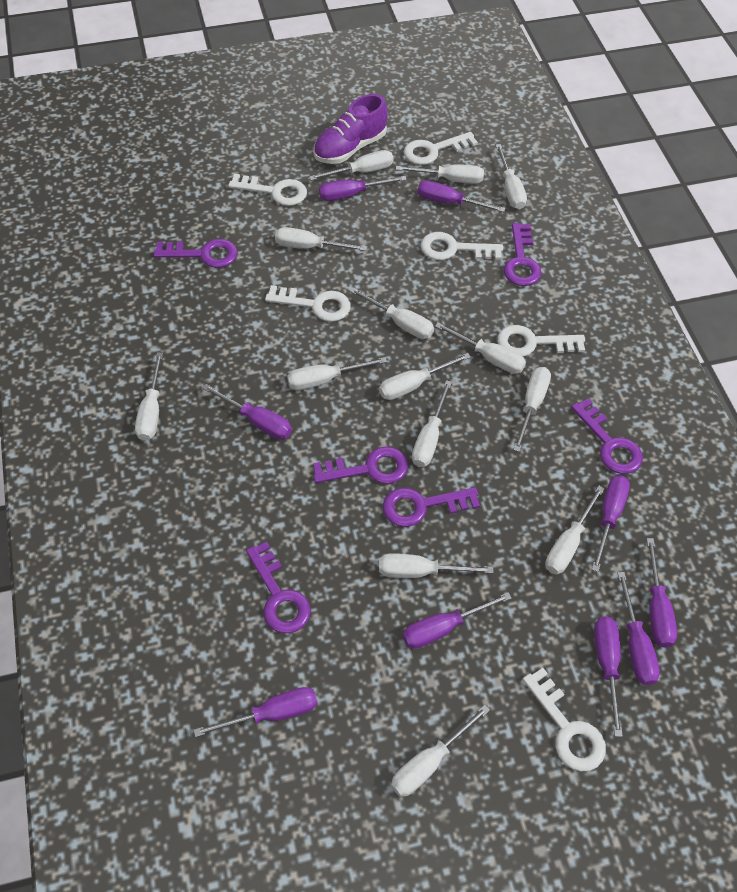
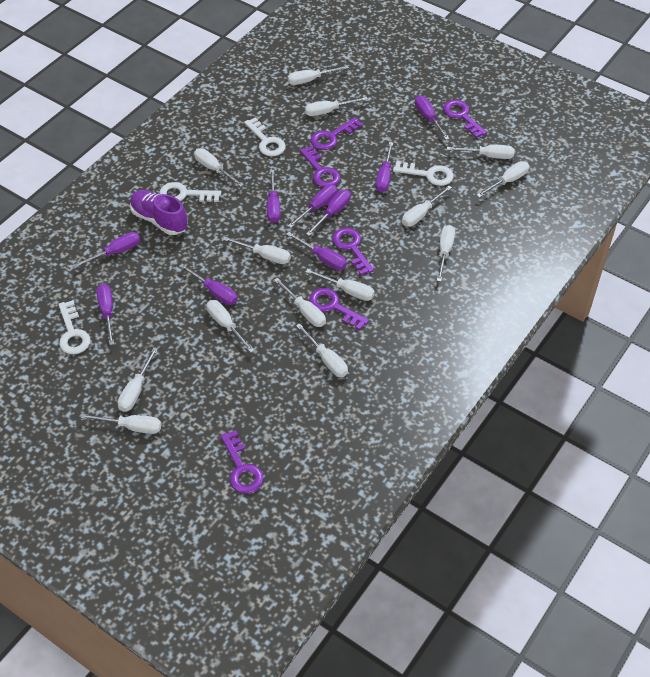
white key: [228,174,307,206] [265,285,351,322] [404,132,478,165] [420,232,503,260] [497,325,585,357] [522,668,606,772] = 6 -> [58,300,91,354] [159,182,221,202] [244,117,286,156] [393,161,454,186] = 4

